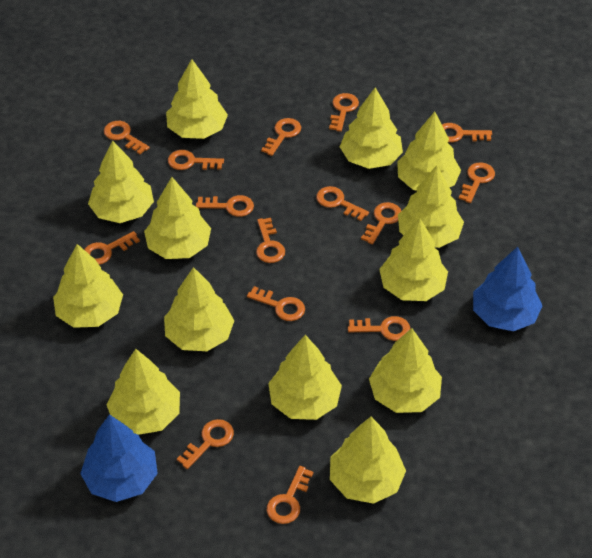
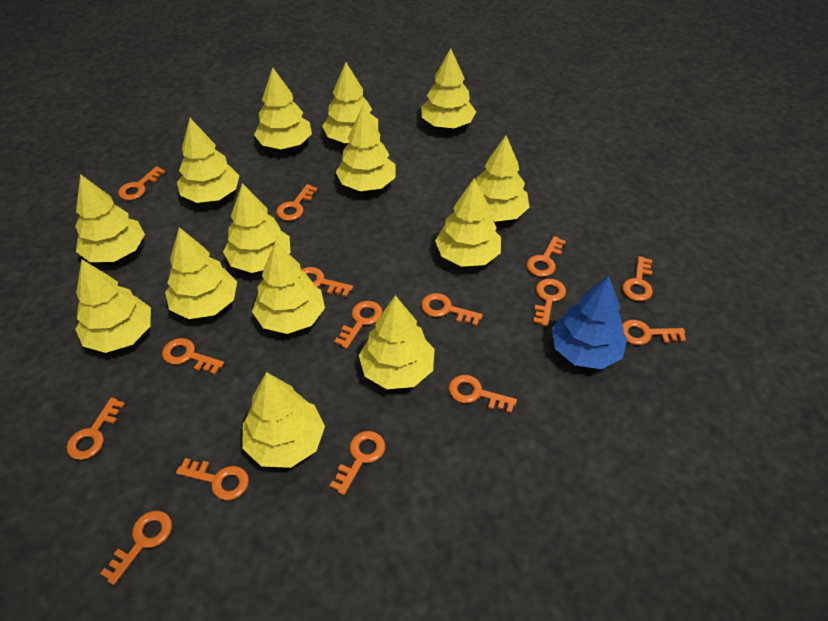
blue tree: [80,414,158,502] [473,247,543,331] = 2 -> [552,275,627,369] = 1
yellow tree: [53,244,123,328] [88,141,154,223] [106,349,180,435] [144,177,211,259] [164,267,234,351] [166,59,228,139] [268,335,342,420] [330,417,406,504] [340,88,403,169] [369,328,442,413] [379,218,448,301] [397,111,461,190] [398,165,464,248] = 13 -> [75,174,145,262] [75,259,151,353] [165,227,237,319] [177,118,239,203] [223,183,291,273] [242,372,325,468] [252,241,325,334] [254,67,312,149] [322,62,378,143] [336,107,396,191] [359,295,435,389] [421,48,476,128] [435,178,501,267] [476,135,530,222] = 14

